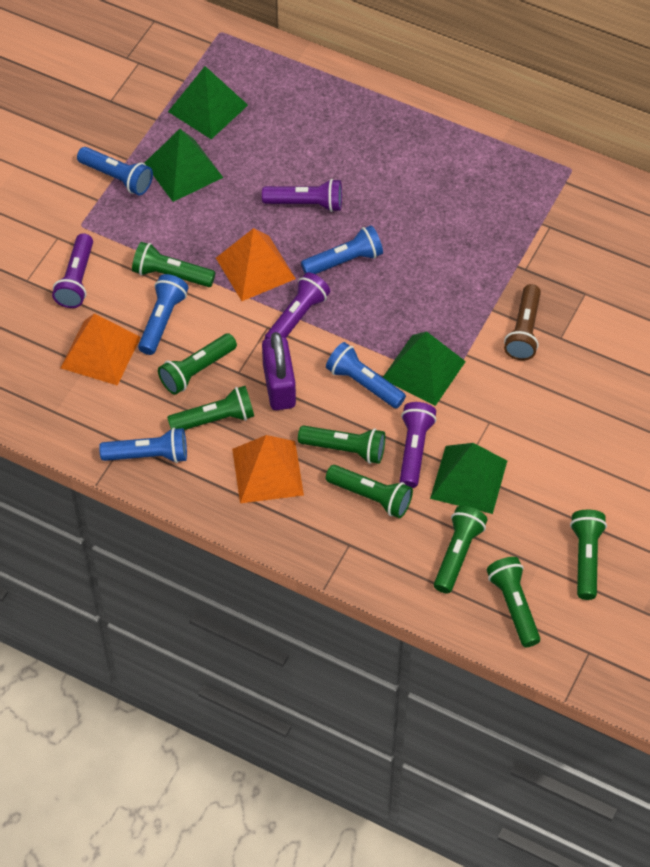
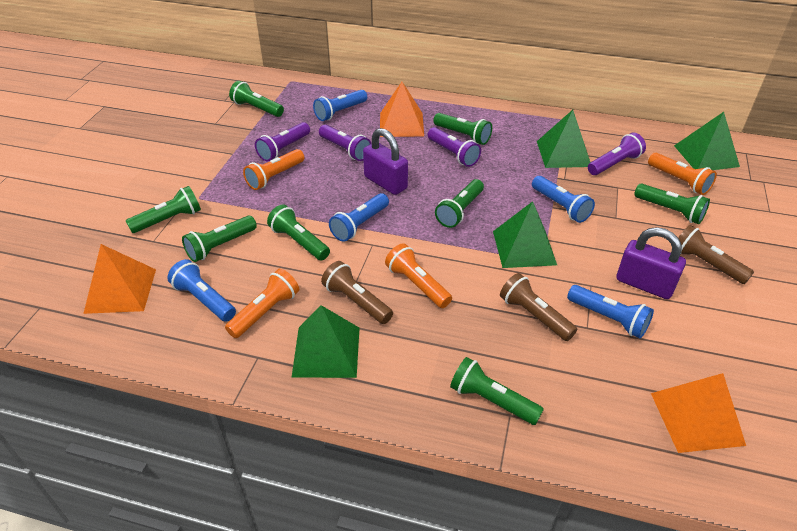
brown flashlight: [504,284,541,360] = 1 -> [321,261,393,324] [500,273,577,341] [678,225,754,284] = 3
orange flashlight: none = 0 -> [225,269,299,338] [243,149,305,190] [385,243,452,308] [648,153,717,195] = 4
purple padlock: [262,332,296,410] = 1 -> [363,128,408,195] [616,227,686,299] = 2

